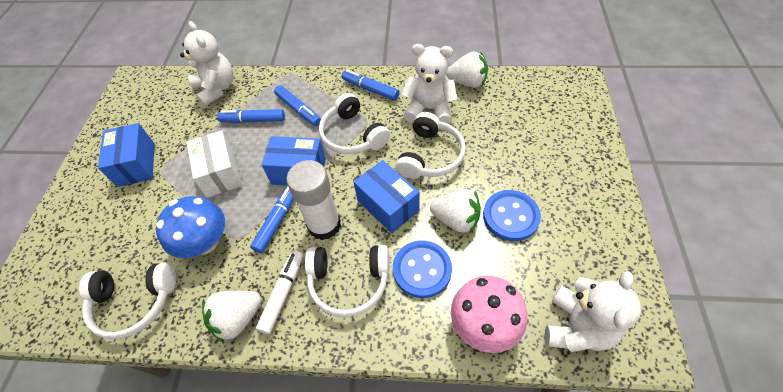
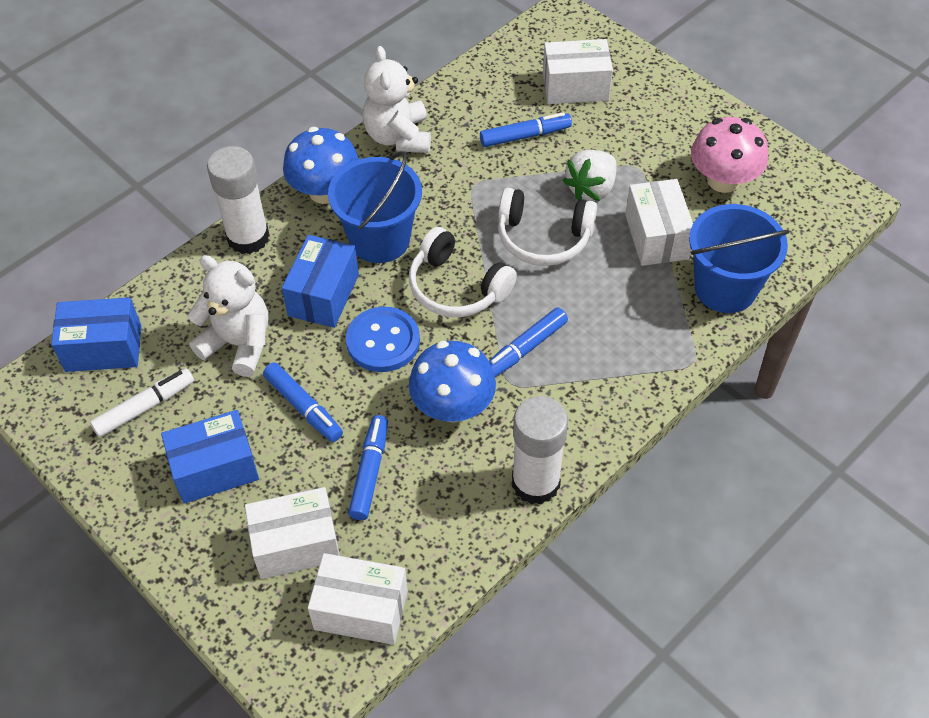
blue bucket: none = 0 -> [328,151,422,263] [689,204,790,313] = 2
blue button: [393,240,452,298] [483,190,541,241] = 2 -> [346,307,420,372] = 1
blue mushroom: [156,196,225,258] = 1 -> [283,127,359,204] [409,341,496,423] = 2
white box: [187,130,242,198] = 1 -> [245,487,340,579] [308,553,408,645] [543,39,613,104] [625,179,693,266] = 4
white glue stick: [286,160,341,240] = 1 -> [207,146,269,254] [512,396,568,505] = 2
white headphones: [79,262,176,339] [305,245,389,317] [319,93,390,154] [396,112,466,179] = 4 -> [409,227,517,317] [498,188,597,266] = 2
white strawberry: [202,290,262,343] [430,189,481,233] [446,51,488,88] = 3 -> [563,150,617,201] = 1
white teddy bear: [180,21,233,106] [401,44,458,124] [545,271,641,352] = 3 -> [187,255,269,377] [363,46,431,153] = 2

